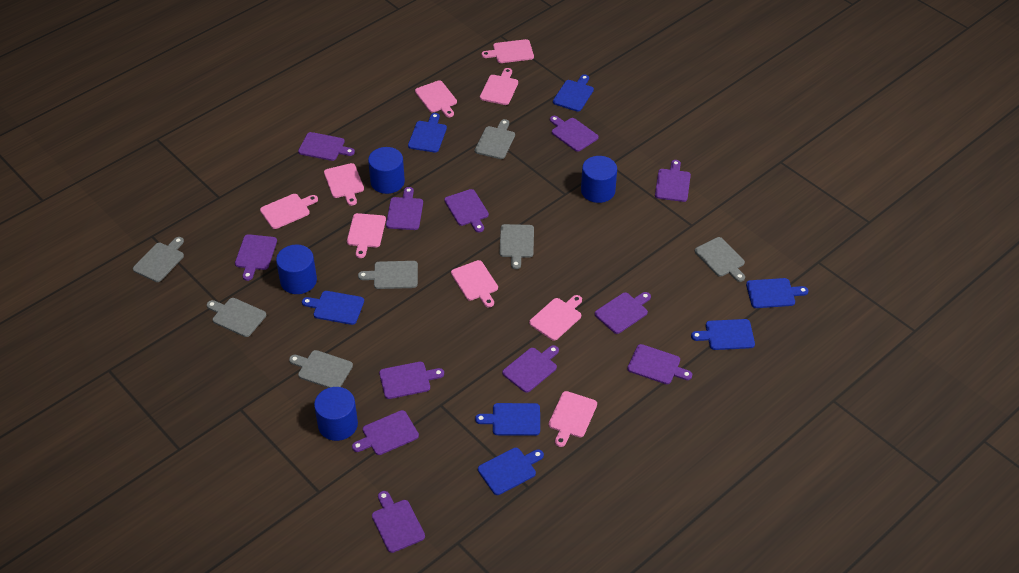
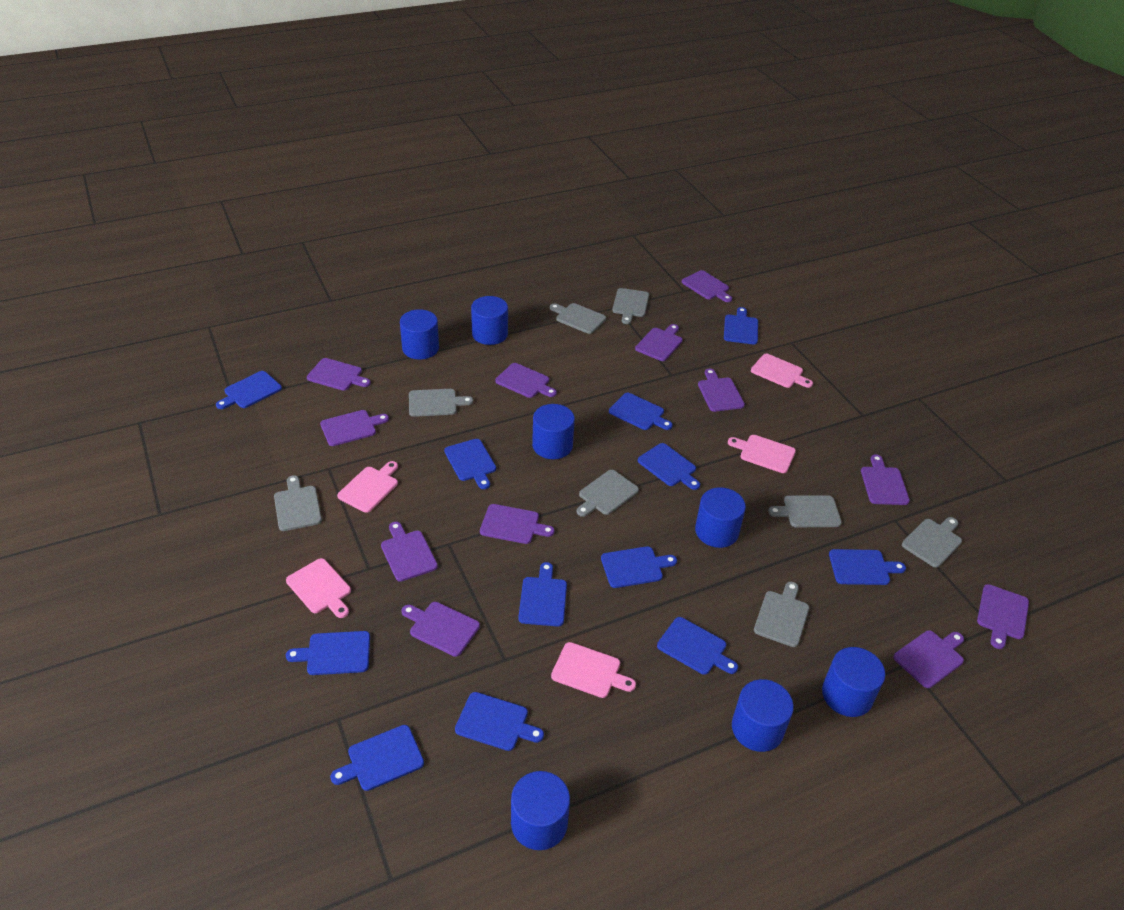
blue cutting board: [302,291,364,325] [408,113,447,153] [475,403,540,436] [478,448,544,495] [553,74,594,112] [691,319,755,350] [746,278,809,308] = 7 -> [216,371,282,409] [286,631,370,675] [330,725,424,791] [444,439,496,489] [455,692,544,751] [518,562,567,627] [601,546,677,588] [609,393,673,430] [638,443,700,490] [657,617,738,675] [724,307,758,345] [829,549,906,585] = 12
blue cylinder: [276,245,317,294] [314,387,358,441] [368,147,405,194] [581,156,617,203] = 4 -> [400,309,439,360] [471,296,508,345] [511,771,570,850] [532,404,575,459] [695,487,746,548] [732,679,794,752] [822,647,885,717] = 7
grey cutting board: [133,237,184,282] [207,298,266,337] [289,350,353,388] [358,261,418,289] [475,119,515,159] [499,224,534,269] [695,237,745,282] = 7 -> [274,475,322,531] [409,389,473,417] [550,303,606,334] [577,470,639,517] [612,288,649,324] [754,582,809,647] [768,495,842,527] [902,517,962,568] = 8
pink cutting board: [260,194,318,229] [324,163,364,206] [347,213,386,258] [415,81,457,117] [451,260,498,307] [480,68,518,105] [481,39,534,63] [529,295,582,341] [549,391,597,447] = 9 -> [286,558,351,618] [337,461,398,513] [551,642,636,698] [728,435,796,473] [751,354,813,388] = 5

